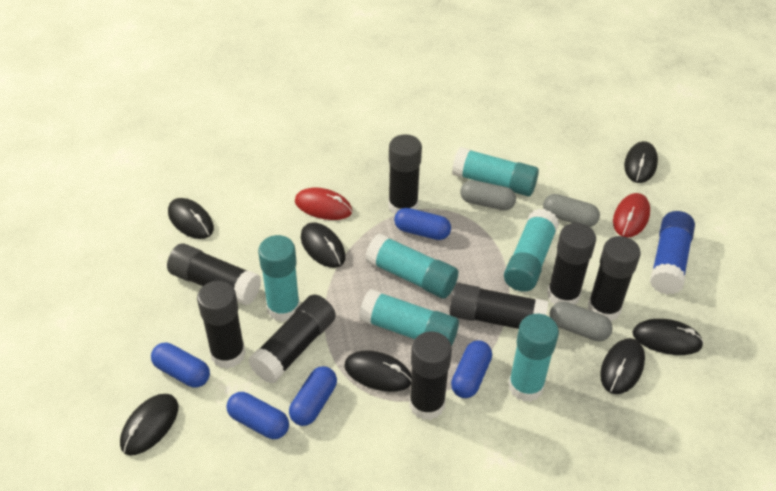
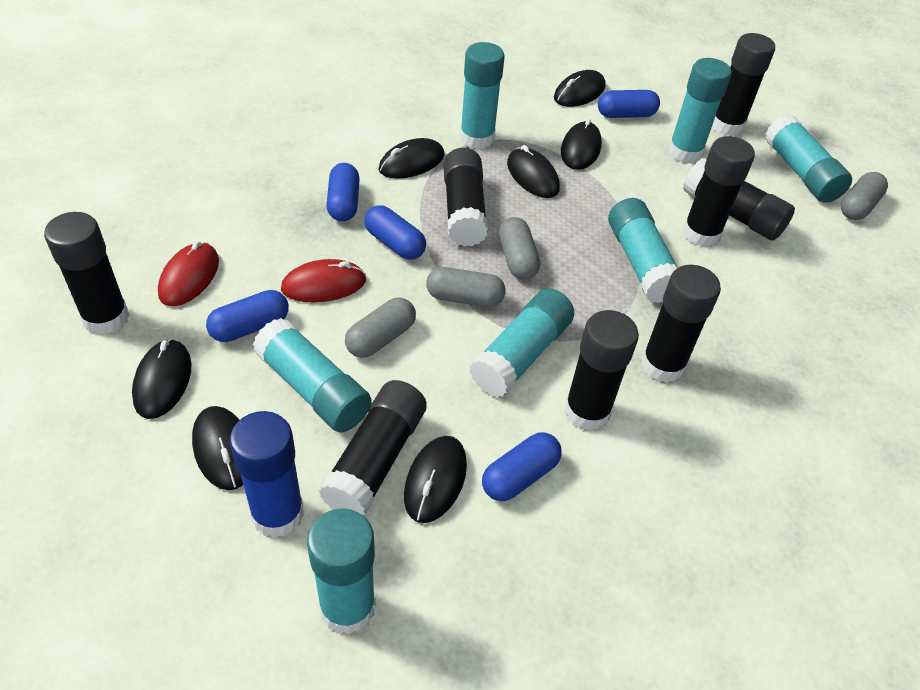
grey capsule: [460,180,516,210] [543,194,600,227] [550,301,613,341] = 3 -> [345,297,416,358] [426,267,505,307] [499,217,540,280] [841,172,888,220] = 4
turquoise glue stick: [258,235,300,322] [359,289,459,346] [365,233,459,298] [452,147,539,196] [504,209,559,292] [508,314,559,402] = 6 -> [253,318,372,432] [307,508,376,635] [460,42,505,150] [469,288,574,397] [608,198,679,303] [668,58,732,163] [765,114,852,203] = 7

